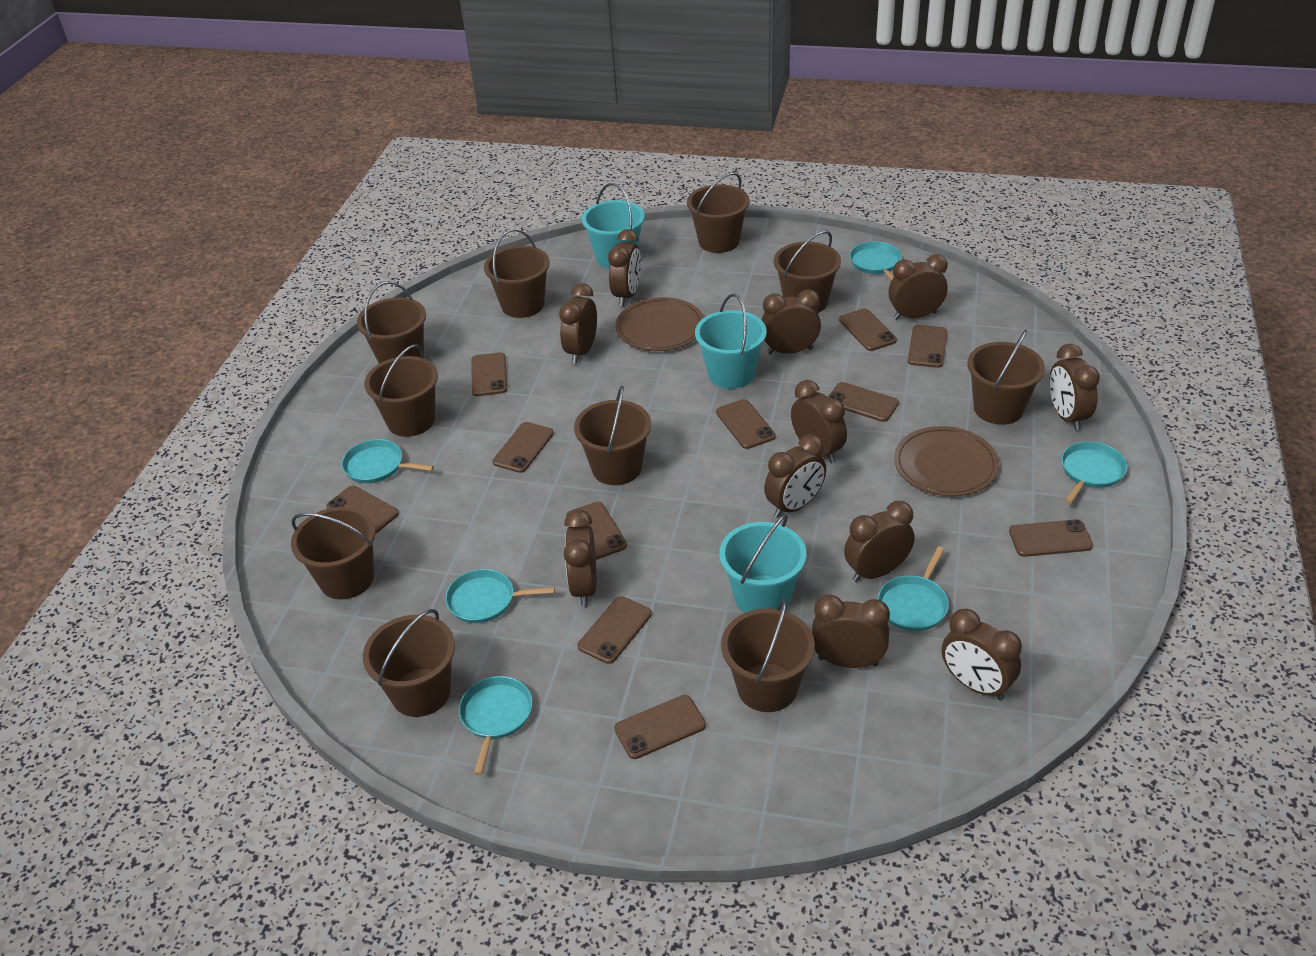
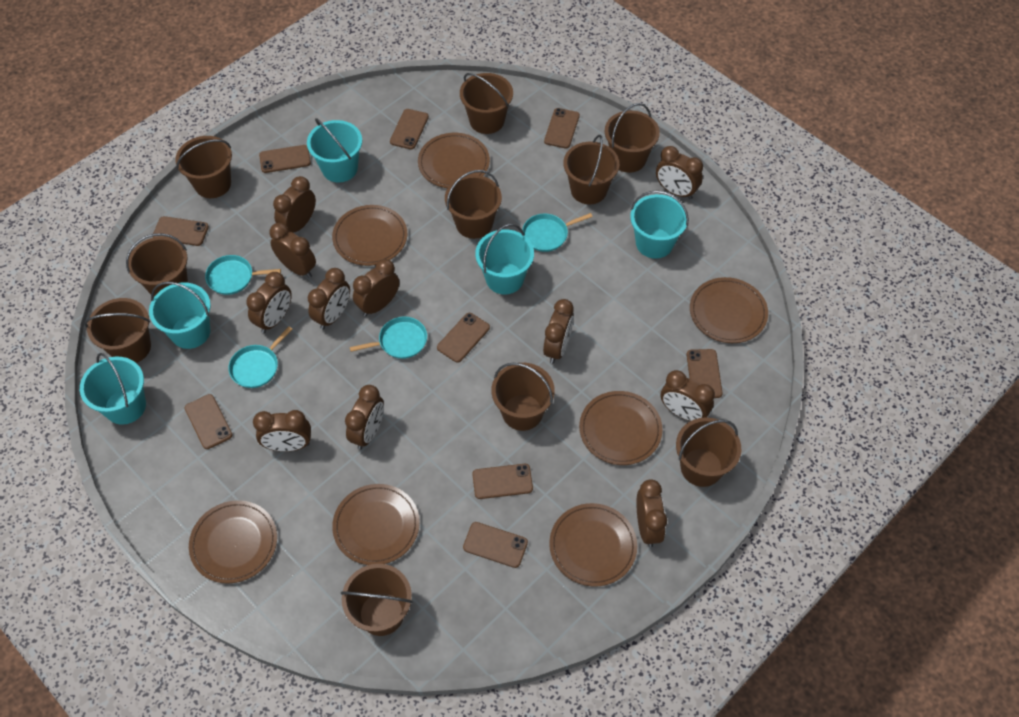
brown phone: [326,486,399,534] [471,352,507,396] [493,422,554,473] [566,502,627,560] [578,596,652,664] [614,695,706,759] [716,399,776,449] [828,382,899,422] [839,308,897,351] [908,325,947,368] [1009,519,1093,557] = 11 -> [153,216,209,246] [185,394,232,449] [259,145,311,173] [390,109,429,149] [437,313,490,363] [463,522,528,568] [472,464,533,499] [544,108,580,149] [687,349,723,398] = 9
brown plate: [615,297,704,351] [894,426,999,496] = 2 -> [189,500,277,584] [332,205,407,266] [332,484,420,565] [418,133,490,188] [549,503,637,587] [579,391,662,465] [690,277,768,343] = 7
turquoise bucket: [582,183,645,269] [695,294,767,389] [719,514,806,613] = 3 -> [80,353,146,425] [149,281,211,349] [307,118,362,182] [475,224,534,294] [630,190,689,259] = 5
turquoise pan: [342,439,434,483] [445,569,555,623] [459,676,533,775] [849,241,902,281] [878,546,949,631] [1061,441,1127,504] = 6 -> [205,255,281,295] [228,327,292,388] [350,317,427,359] [522,213,593,252] = 4

